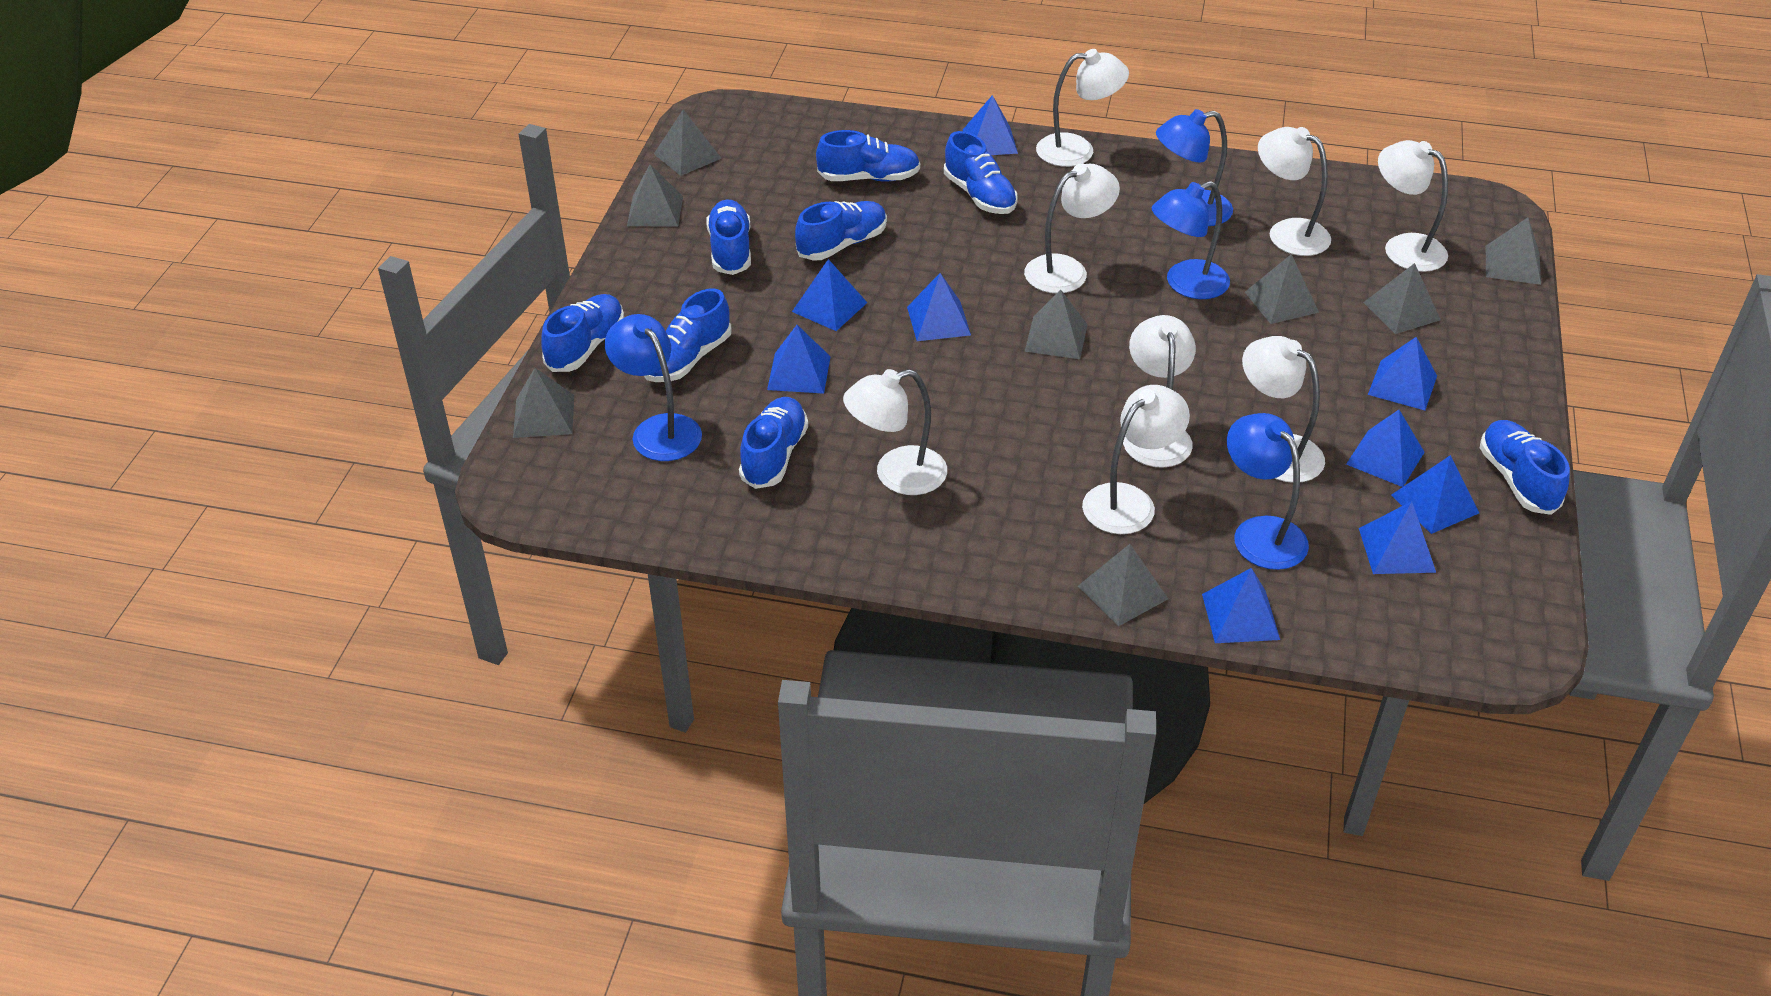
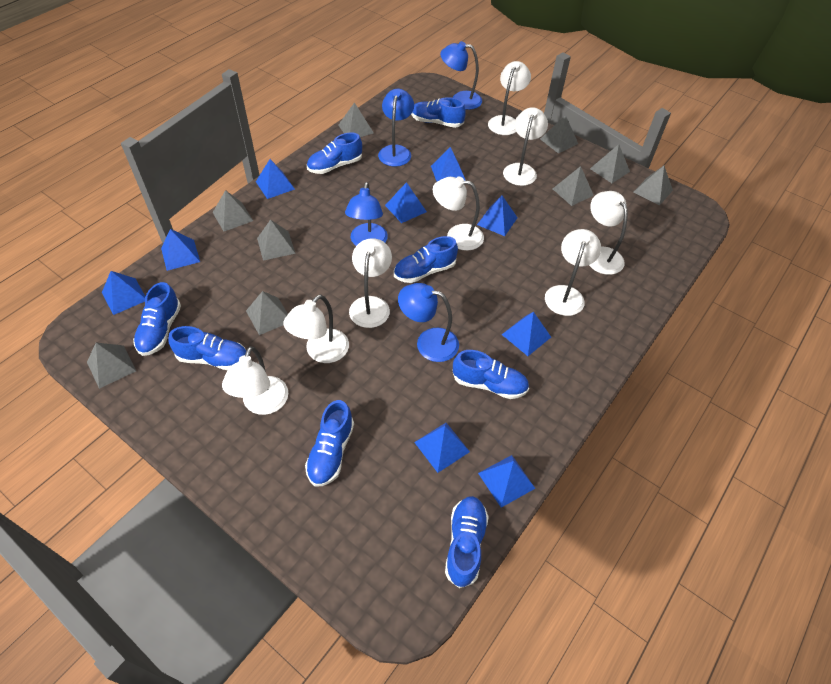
grey pyramid: [513,368,574,438] [627,164,683,227] [654,110,722,176] [1025,290,1088,359] [1078,544,1168,626] [1245,254,1319,324] [1363,263,1441,334] [1486,218,1541,285] = 8 -> [87,343,136,389] [213,190,253,231] [246,291,288,335] [257,220,295,261] [338,102,374,137] [540,115,578,153] [553,166,594,206] [590,144,630,183] [634,166,673,205] = 9

